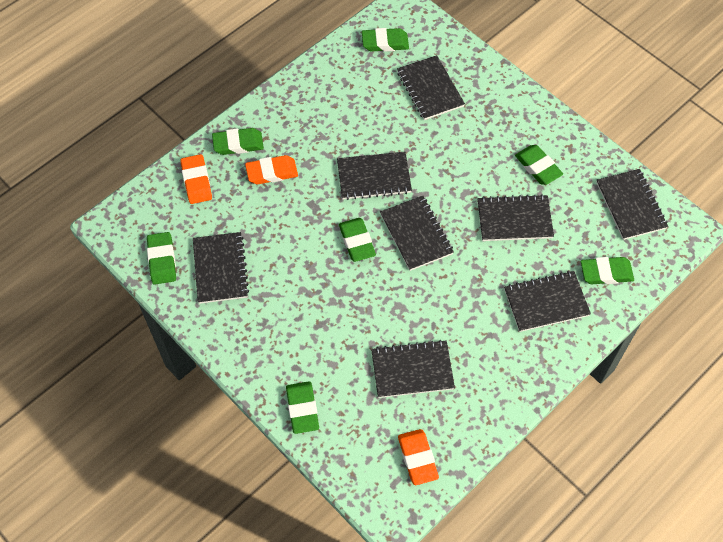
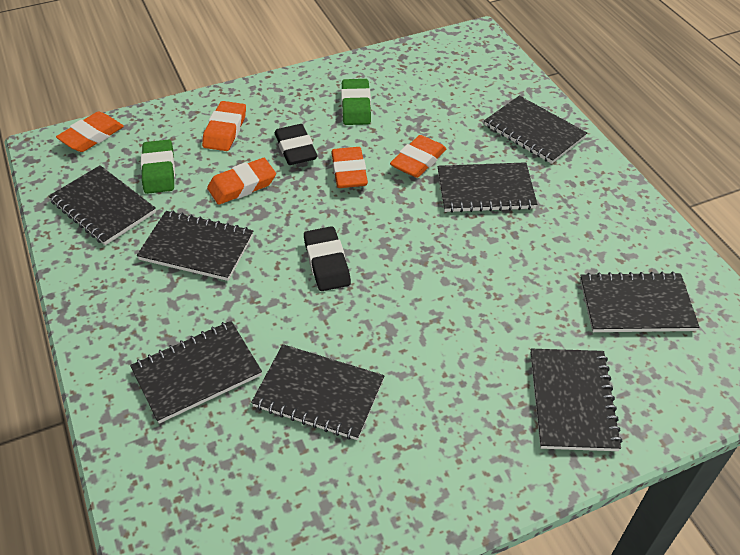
black eraser: none = 0 -> [274,124,318,165] [304,226,351,291] = 2
green eraser: [147,232,176,285] [212,128,264,155] [286,381,319,434] [339,218,376,262] [362,28,409,52] [515,145,563,185] [581,257,634,284] = 7 -> [141,140,175,194] [341,79,371,125] = 2
orange eraser: [181,154,212,204] [245,155,298,184] [398,429,439,485] = 3 -> [56,112,124,152] [202,101,246,151] [207,158,276,205] [331,147,368,188] [390,135,446,178] = 5

